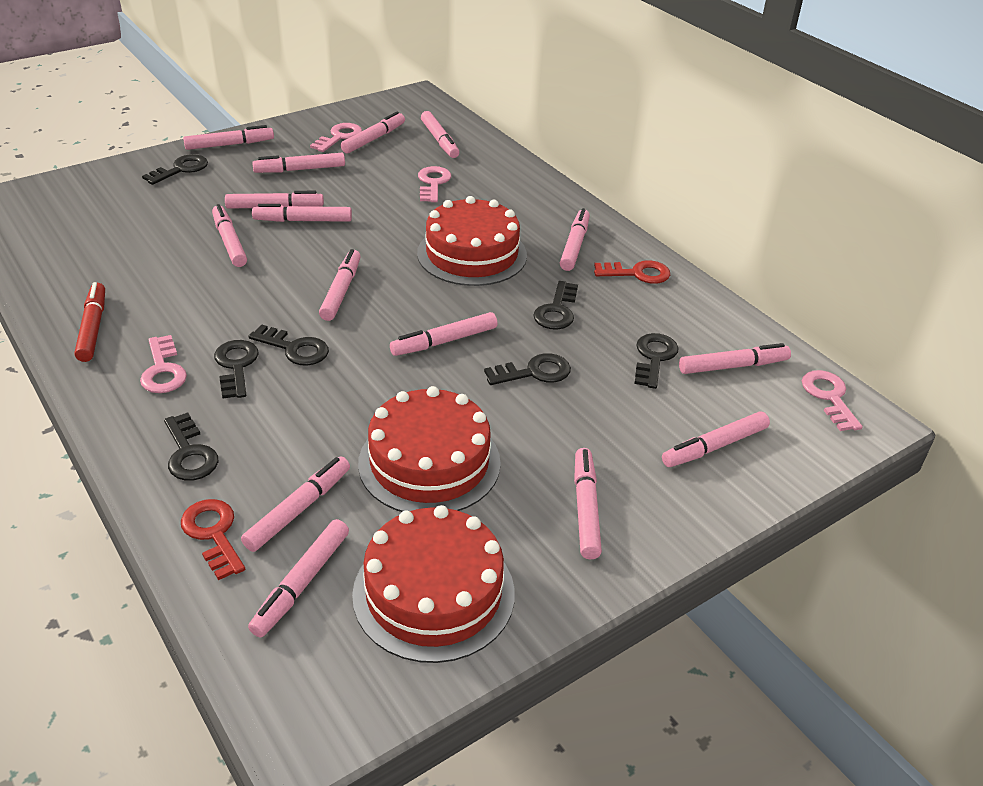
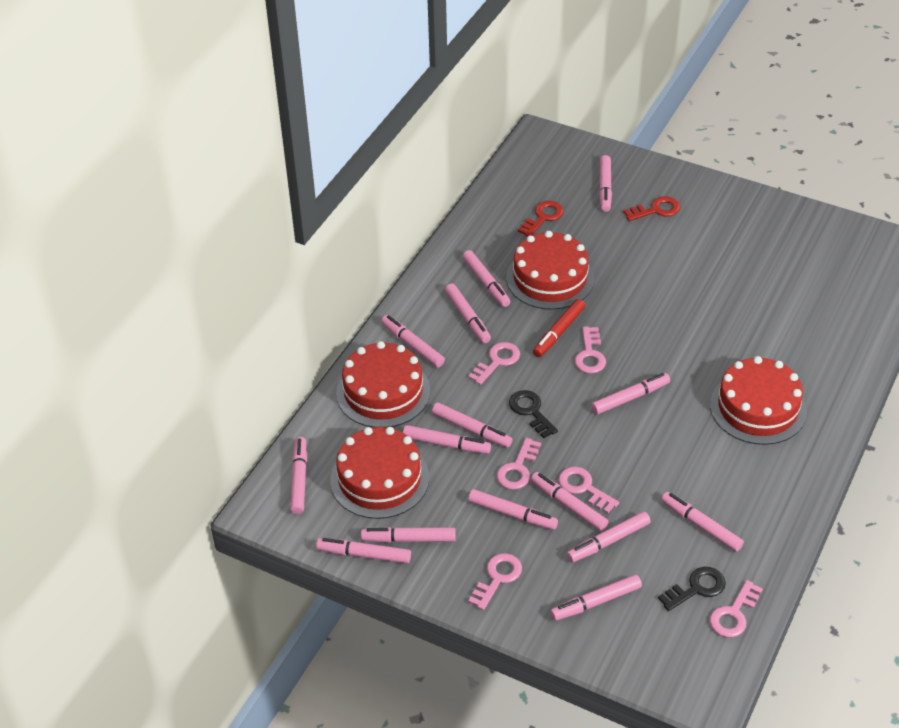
black key: [142,154,208,185] [164,412,218,481] [214,340,259,399] [248,324,329,366] [484,353,571,385] [533,281,578,330] [634,333,678,389] = 7 -> [509,390,558,438] [658,567,726,611] = 2
pink key: [140,335,187,393] [310,123,362,152] [418,166,451,202] [802,370,863,431] = 4 -> [468,342,520,385] [468,553,522,610] [496,438,541,490] [558,467,619,514] [574,326,606,374] [709,580,763,637] = 6
red cake: [352,505,515,663] [358,386,501,512] [417,196,527,286] = 3 -> [330,427,429,519] [336,341,430,427] [506,231,594,310] [710,356,807,445] = 4

